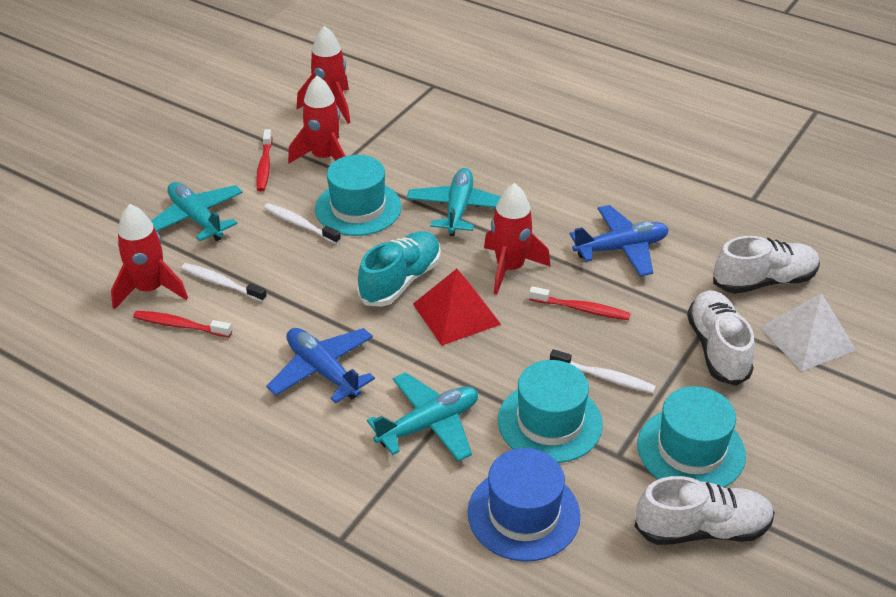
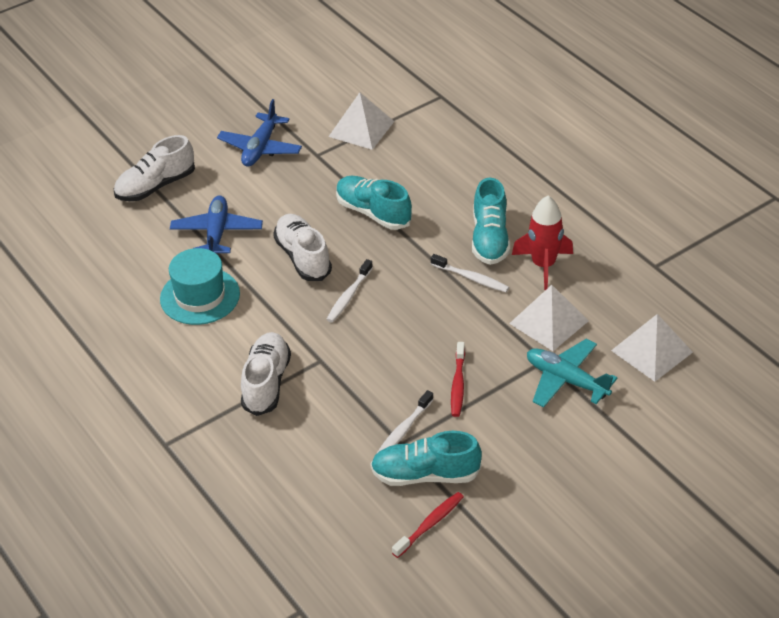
blue hat: [467,448,580,562] = 1 -> none = 0
red pyramid: [413,269,501,346] = 1 -> none = 0
red rocket: [111,204,188,310] [288,75,345,164] [297,26,351,124] [484,183,551,295] = 4 -> [512,196,573,290] = 1
red toothbrush: [133,311,232,337] [256,129,272,191] [529,286,631,320] = 3 -> [392,492,464,558] [451,342,465,417] = 2
turquoise hat: [315,155,401,236] [498,360,603,463] [638,386,746,487] = 3 -> [160,248,240,325] = 1
turquoise plane: [151,182,243,241] [367,372,478,462] [407,168,501,236] = 3 -> [527,339,617,407] = 1
turquoise shoe: [357,231,441,307] = 1 -> [336,176,412,230] [370,431,482,486] [472,178,510,265] = 3
white pyramid: [760,293,857,371] = 1 -> [328,92,395,150] [509,285,589,351] [611,314,693,382] = 3

